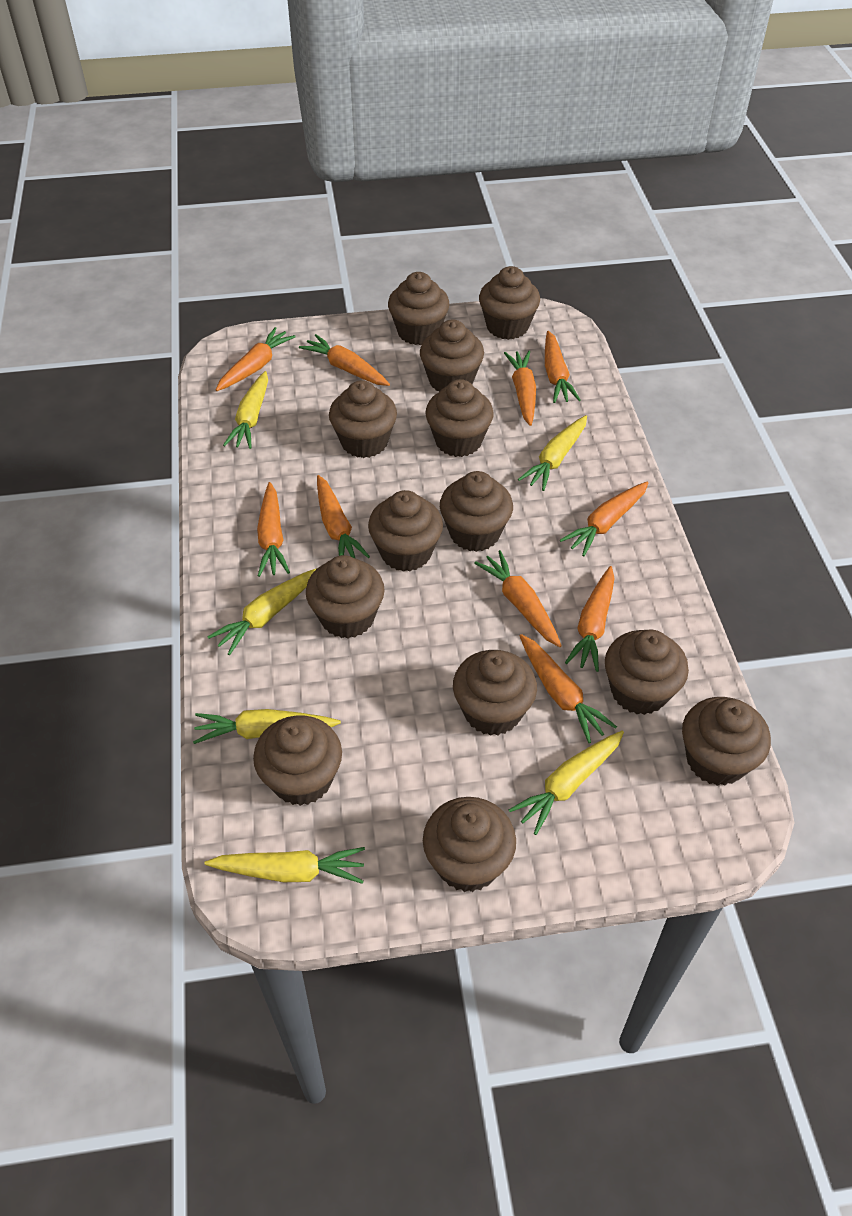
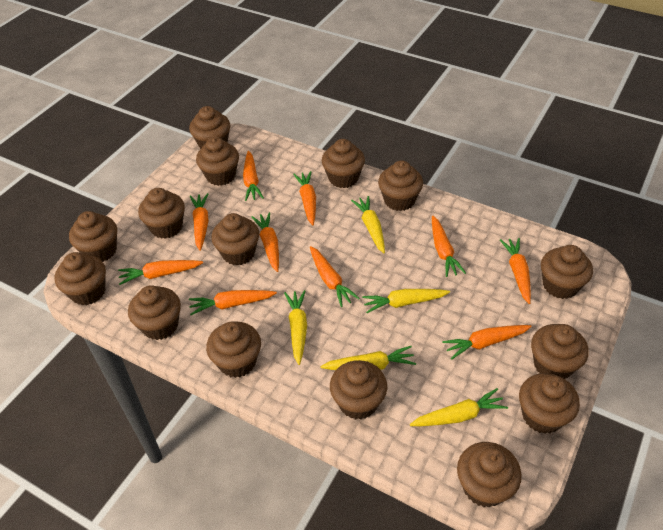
brown cupcake: [253,715,342,806] [306,555,385,639] [329,380,397,458] [368,490,443,572] [388,272,449,345] [420,320,484,392] [423,797,516,892] [425,379,494,457] [440,471,513,552] [453,650,537,736] [479,266,540,340] [605,630,689,715] [682,697,771,786] = 13 -> [55,252,106,306] [69,211,117,262] [128,285,181,340] [138,188,185,239] [189,106,230,149] [196,137,239,186] [206,322,261,378] [211,213,259,265] [322,139,365,188] [330,360,387,420] [378,161,423,211] [457,442,522,507] [519,373,580,434] [531,324,589,379] [541,245,593,299] = 15
yellow carrot: [193,709,341,744] [204,847,365,884] [207,568,317,655] [223,371,268,449] [509,731,624,835] [518,415,587,491] = 6 -> [284,290,307,365] [320,346,416,370] [351,196,385,253] [362,289,450,313] [410,388,508,426] = 5

